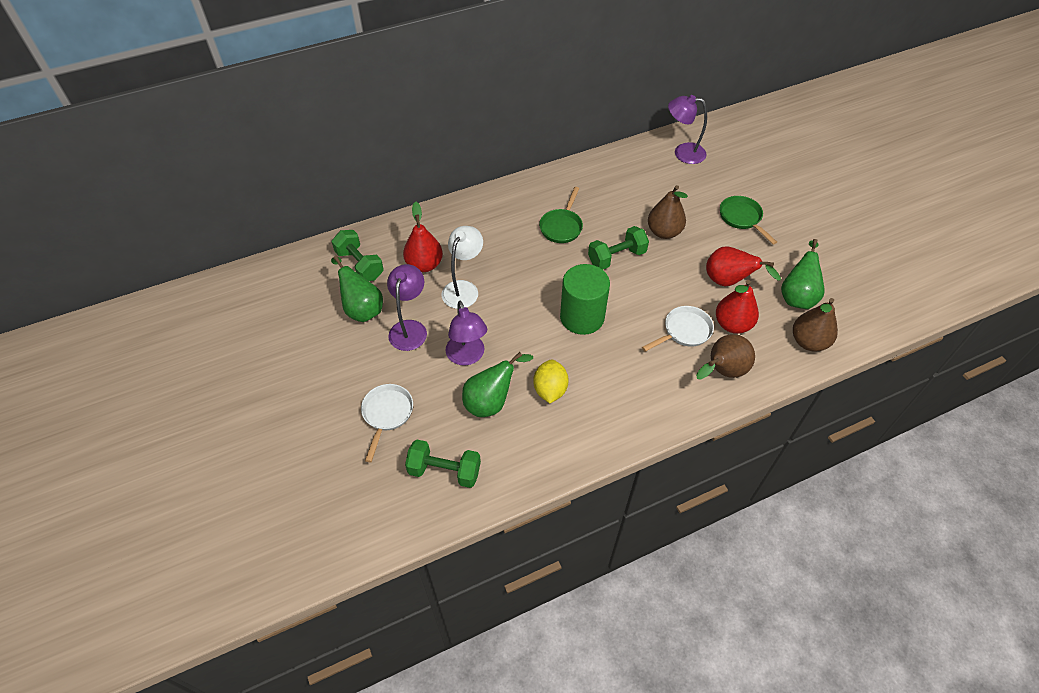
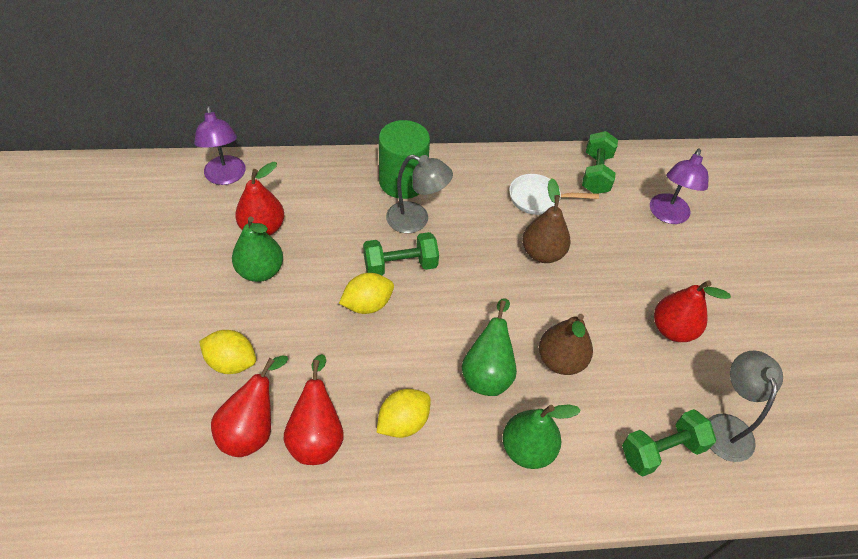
brown pear: [648,185,688,239] [696,334,755,379] [793,298,838,351] = 3 -> [522,179,571,263] [539,314,593,375] = 2
green pan: [539,187,583,243] [720,196,777,245] = 2 -> none = 0
grey lamp: none = 0 -> [386,155,453,233] [708,351,783,462] = 2
purple lamp: [387,264,427,351] [446,301,487,366] [668,95,707,164] = 3 -> [194,106,246,185] [650,149,708,224] = 2
red pear: [403,202,443,272] [706,246,781,286] [716,280,759,334] = 3 -> [211,355,288,457] [235,162,284,235] [283,354,344,465] [654,280,731,342] = 4
white lamp: [441,226,483,309] = 1 -> none = 0
white pan: [361,384,413,462] [642,306,714,352] = 2 -> [509,174,599,215] = 1
yellow lemon: [533,360,569,403] = 1 -> [199,330,256,374] [339,273,394,314] [377,389,431,438] = 3

